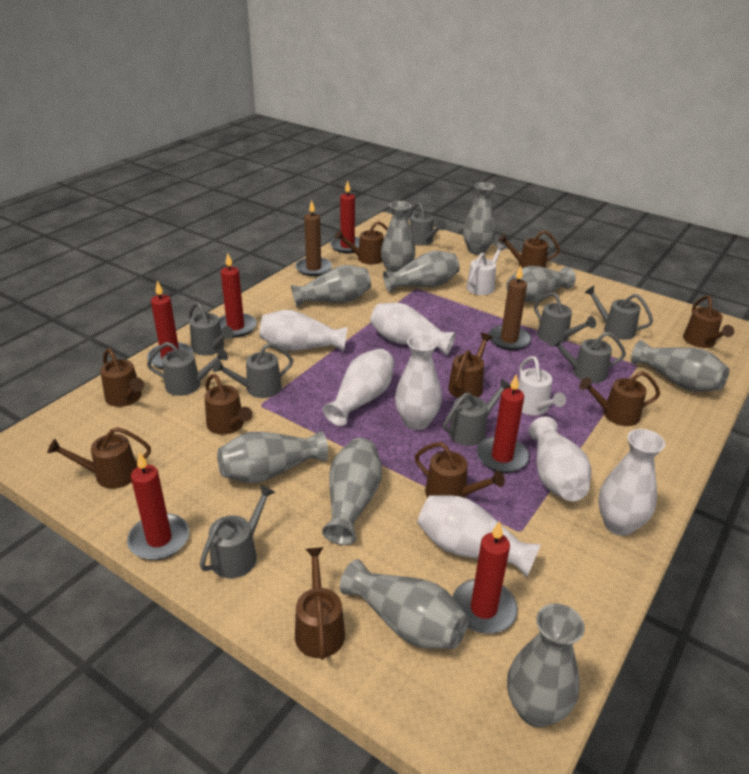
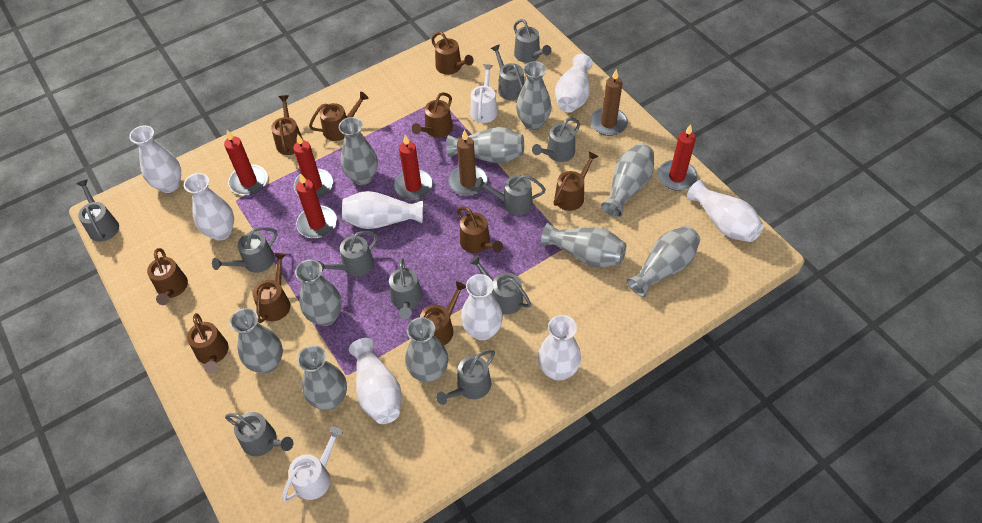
grey watering can: [147,342,228,396] [188,302,234,356] [200,485,275,578] [212,343,293,398] [408,202,446,246] [443,379,511,446] [534,292,596,343] [549,332,626,383] [584,286,653,340] = 9 -> [76,180,119,242] [212,227,278,273] [225,412,293,456] [318,231,378,276] [389,258,422,319] [436,350,495,405] [470,255,531,315] [475,175,546,215] [491,44,524,100] [513,19,551,63] [532,117,580,162] = 11
red candle: [127,452,189,560] [147,281,193,369] [219,253,257,337] [330,180,360,253] [452,521,518,634] [476,374,529,473] = 6 -> [224,130,268,195] [293,134,333,199] [296,173,337,238] [394,135,433,200] [658,124,698,191] = 5
white vase: [259,310,348,352] [323,349,394,426] [370,303,456,355] [395,334,442,430] [417,495,541,577] [529,417,591,501] [598,429,665,536] = 7 -> [129,125,181,193] [184,173,234,241] [342,191,423,229] [349,338,402,424] [461,274,503,341] [538,315,581,381] [555,54,593,112] [687,180,764,242] = 8

